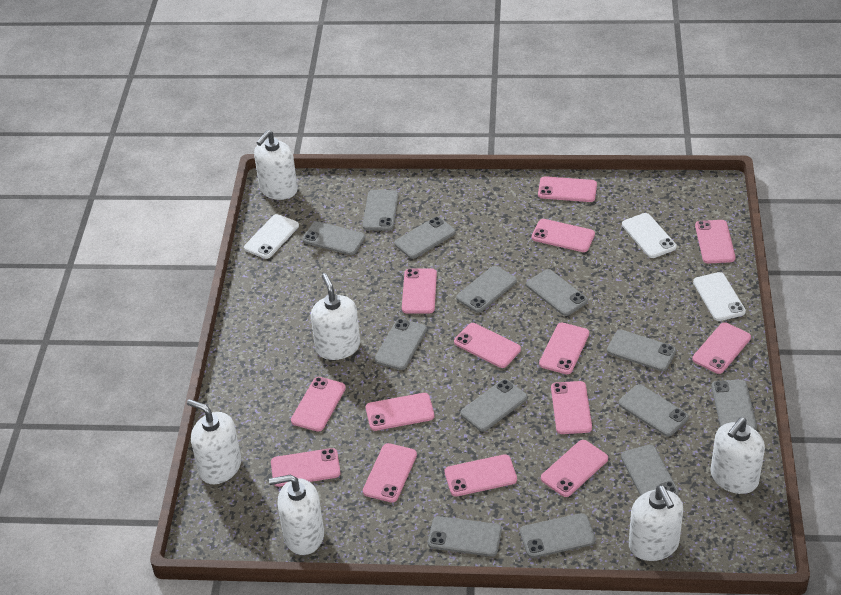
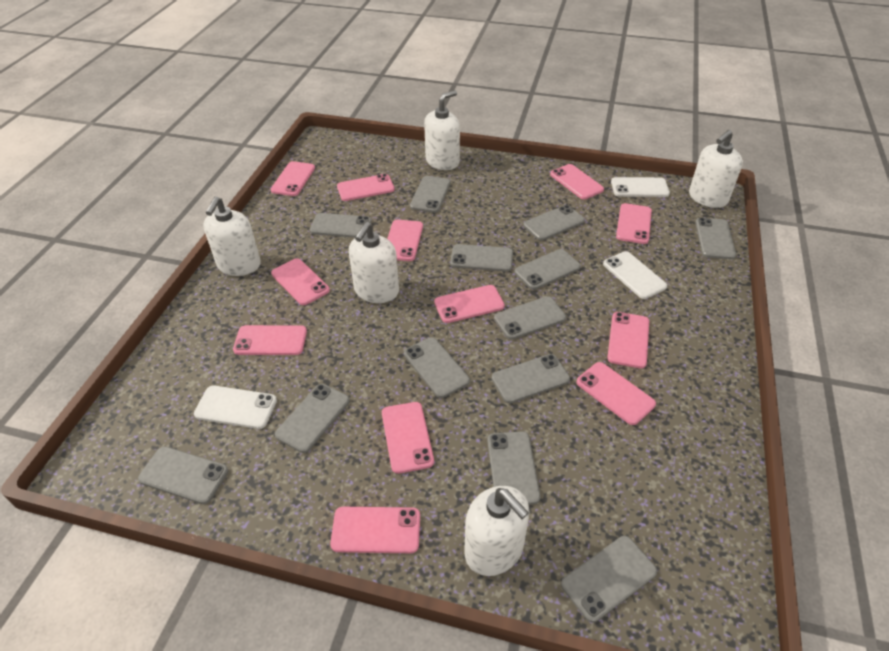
pink phone: [271,448,341,487] [291,377,346,432] [363,443,417,503] [366,393,434,431] [402,269,437,313] [445,454,517,496] [454,323,521,368] [532,219,595,252] [538,176,597,202] [539,323,589,374] [541,440,608,497] [551,381,592,434] [692,322,751,374] [695,220,736,263] = 14 -> [233,325,307,355] [271,161,315,196] [271,258,330,305] [330,507,420,553] [337,174,395,201] [382,402,434,474] [387,220,423,261] [434,285,505,323] [550,164,604,199] [576,362,656,425] [607,312,649,368] [616,203,652,244] = 12
white soap dispenser: [187,399,241,484] [254,130,298,200] [269,474,324,555] [311,273,360,360] [629,485,683,561] [710,417,765,494] = 6 -> [203,197,261,276] [349,222,399,303] [424,90,460,170] [464,486,530,576] [689,130,743,208] = 5

